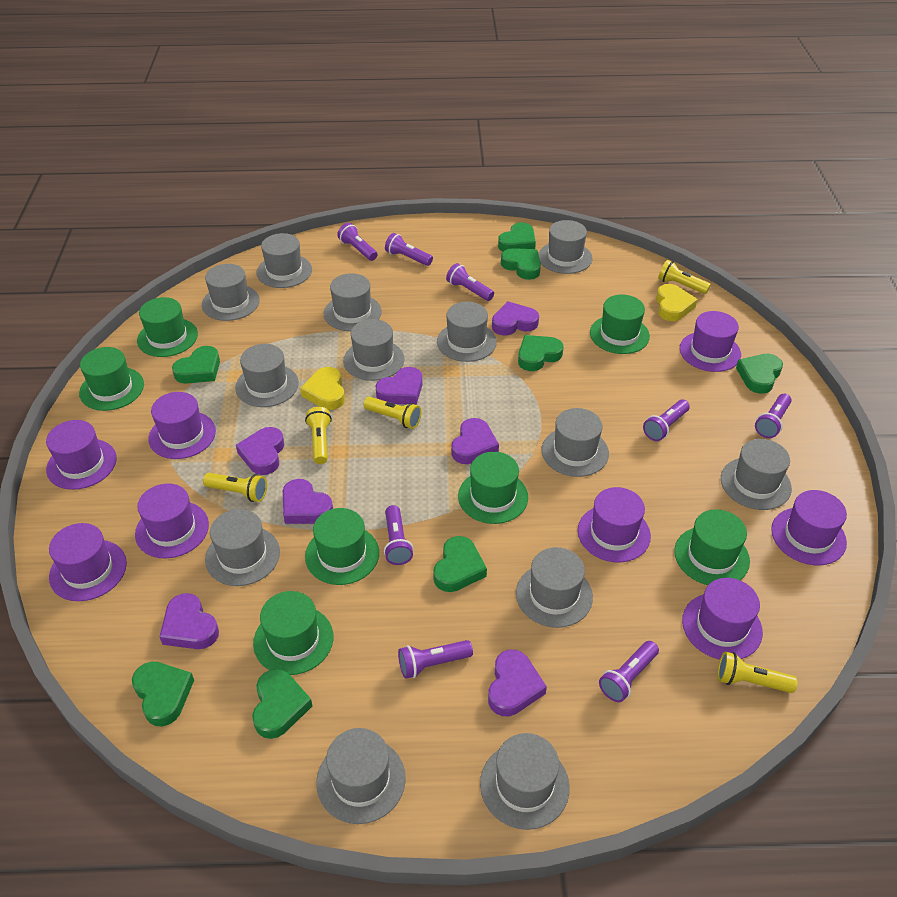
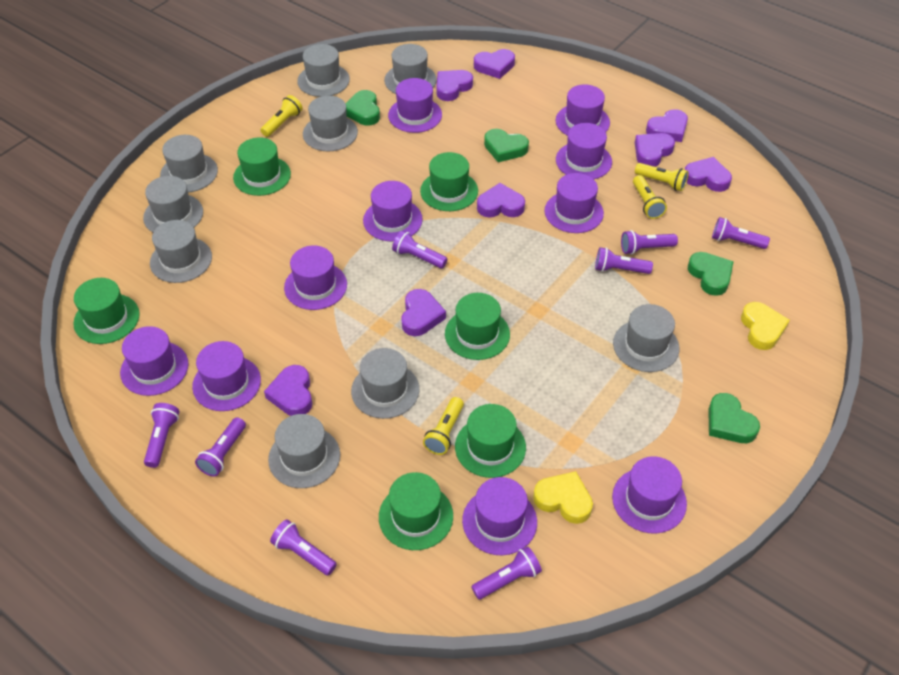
green hat: [79,347,144,411] [137,297,198,357] [253,591,333,675] [305,508,379,585] [458,452,528,524] [590,295,650,354] [674,509,750,585] = 7 -> [73,278,140,344] [233,137,291,196] [379,472,453,550] [420,152,478,211] [445,293,510,360] [455,404,526,478] = 6
green heart: [132,662,194,726] [172,346,220,383] [252,669,312,739] [433,536,487,592] [498,222,536,252] [501,248,541,280] [518,335,564,371] [736,354,783,394] = 8 -> [345,90,380,126] [484,129,529,162] [688,252,734,296] [708,393,760,443] = 4
grey hat: [202,264,260,321] [205,509,280,586] [235,344,299,407] [257,233,312,288] [316,728,406,824] [324,273,382,331] [343,319,404,381] [437,302,497,362] [480,733,570,830] [516,547,593,628] [538,220,593,274] [542,408,609,477] [721,439,792,510] = 13 -> [143,176,203,232] [150,220,212,283] [160,135,218,192] [268,414,340,488] [297,44,350,97] [303,96,358,151] [351,348,419,419] [384,44,437,94] [613,304,679,372] = 9
purple hat: [46,420,117,490] [49,523,127,601] [135,483,209,559] [148,392,216,459] [578,487,651,562] [680,311,741,372] [682,578,763,660] [771,490,847,565] = 8 -> [120,326,189,396] [192,341,261,411] [284,245,347,310] [363,181,423,242] [388,78,442,133] [462,477,537,555] [545,173,604,233] [556,85,610,136] [556,123,612,179] [612,456,687,534] = 10
purple heart: [160,593,219,649] [236,427,284,475] [283,479,333,524] [376,367,422,405] [451,418,499,464] [488,649,547,716] [492,301,539,335] = 7 -> [264,365,312,416] [401,289,446,336] [436,70,473,101] [474,49,515,79] [477,183,525,218] [635,133,675,167] [646,109,688,142] [685,157,732,192] = 8
yellow flashlight: [203,473,267,502] [305,407,332,464] [364,397,421,429] [658,260,711,294] [718,652,797,693] = 5 -> [261,95,303,137] [423,397,464,455] [633,175,667,219] [635,163,688,191] = 4

